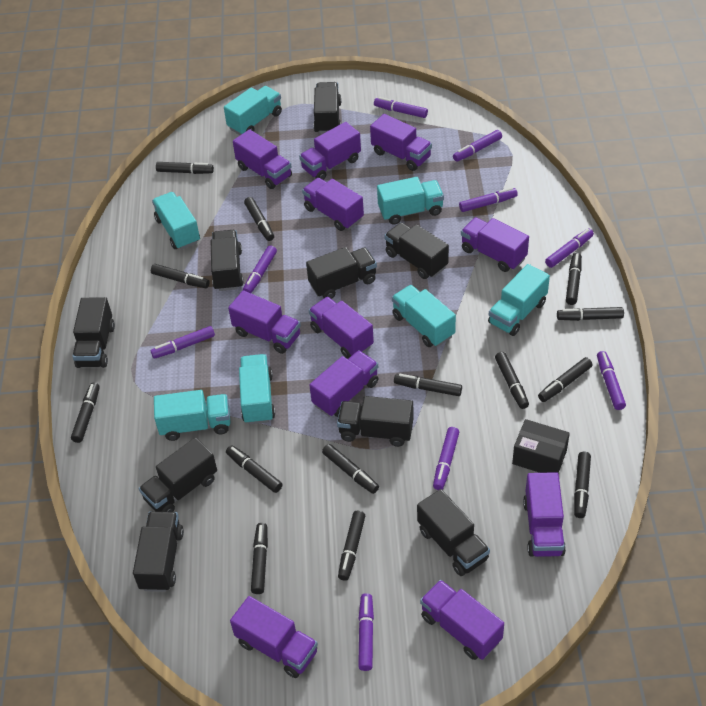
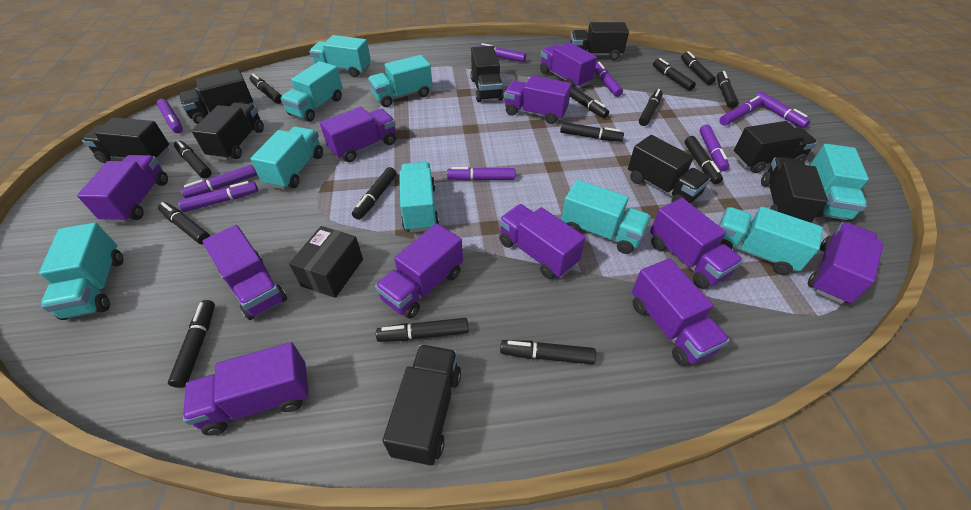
turquoise truck: [152,192,200,250] [154,390,230,441] [224,86,282,135] [239,354,275,424] [377,177,444,225] [392,285,456,347] [488,264,550,336] = 7 -> [39,223,123,320] [251,126,323,190] [280,61,343,122] [309,35,371,77] [368,55,432,107] [399,162,439,232] [561,180,651,254] [718,207,823,275] [809,144,869,222] = 9

